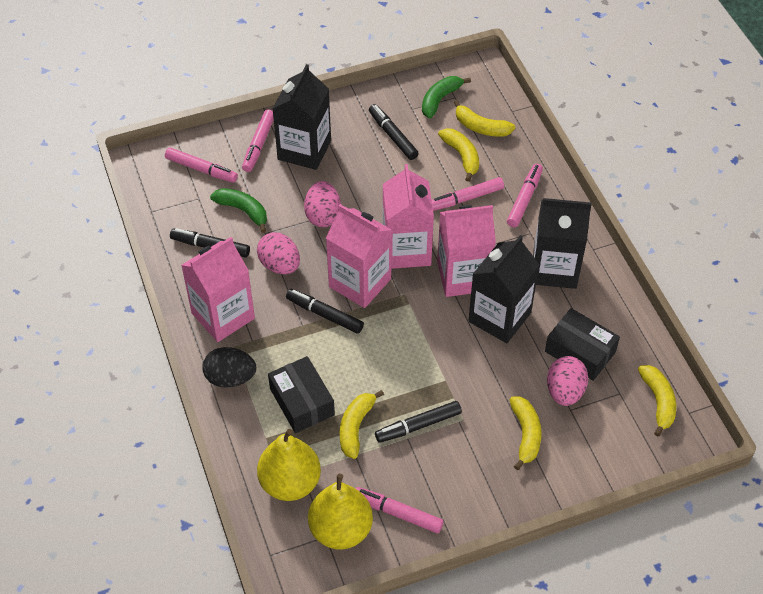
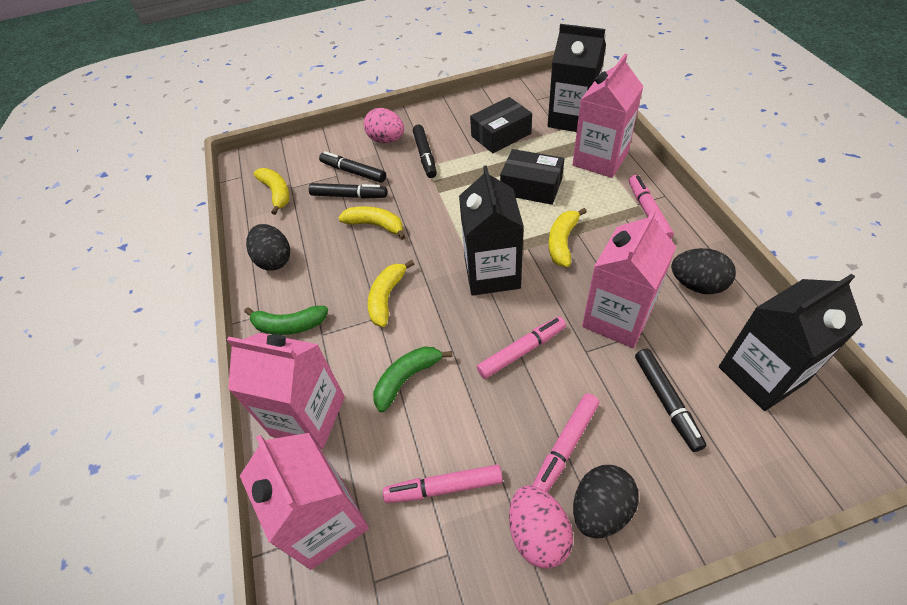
black egg: [202,347,256,387] = 1 -> [246,224,290,271] [573,465,639,538] [671,248,736,294] = 3
pink egg: [257,232,300,274] [304,181,341,227] [547,356,588,406] = 3 -> [364,108,404,143] [509,485,573,569] = 2
pink marker: [165,147,238,183] [242,109,274,172] [355,487,444,533] [432,177,504,211] [507,164,543,227] = 5 -> [383,465,503,503] [477,317,566,379] [532,393,599,493] [629,175,674,239] = 4
yellow banana: [340,390,384,459] [438,128,479,182] [453,100,515,137] [510,397,542,470] [638,365,676,436] = 5 -> [254,168,290,215] [338,206,406,240] [368,260,414,327] [549,208,587,267] = 4
yellow pear: [257,429,321,501] [308,474,373,549] = 2 -> none = 0

